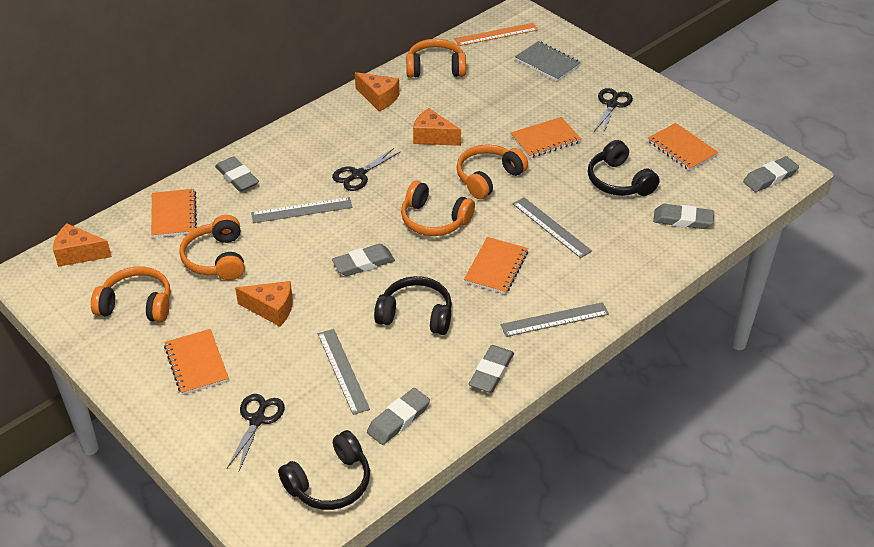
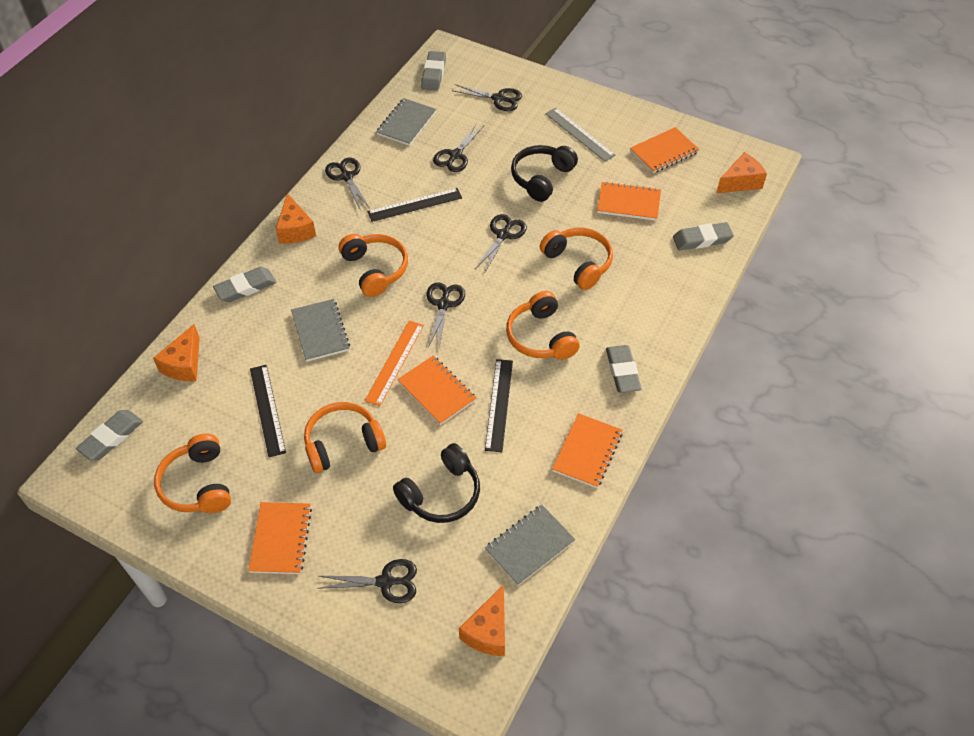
black headphones: [278,430,370,510] [374,276,452,335] [588,140,660,196] = 3 -> [393,443,480,523] [511,145,578,202] = 2
black ruler: none = 0 -> [250,365,286,457] [367,188,462,222] [485,359,513,452] = 3
black scissors: [227,394,285,471] [332,148,401,191] [594,88,633,134] = 3 -> [317,559,417,603] [325,158,370,211] [426,282,465,348] [433,124,484,172] [452,84,522,111] [475,214,527,272] = 6
grey eraser: [215,156,259,192] [332,244,395,276] [367,388,430,445] [469,345,514,393] [653,204,714,229] [743,156,799,192] = 6 -> [76,410,143,460] [213,267,276,302] [421,51,446,91] [606,345,642,393] [673,222,734,250] = 5
grey notebook: [515,41,581,81] = 1 -> [291,299,350,362] [376,98,436,146] [485,505,575,586] = 3
grey ruler: [251,197,352,223] [318,329,370,415] [501,302,609,337] [513,197,592,258] = 4 -> [545,108,616,162] = 1

